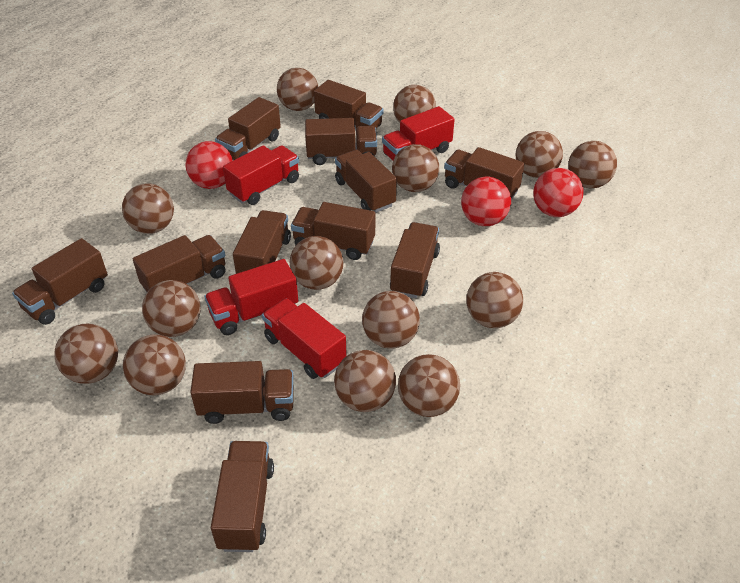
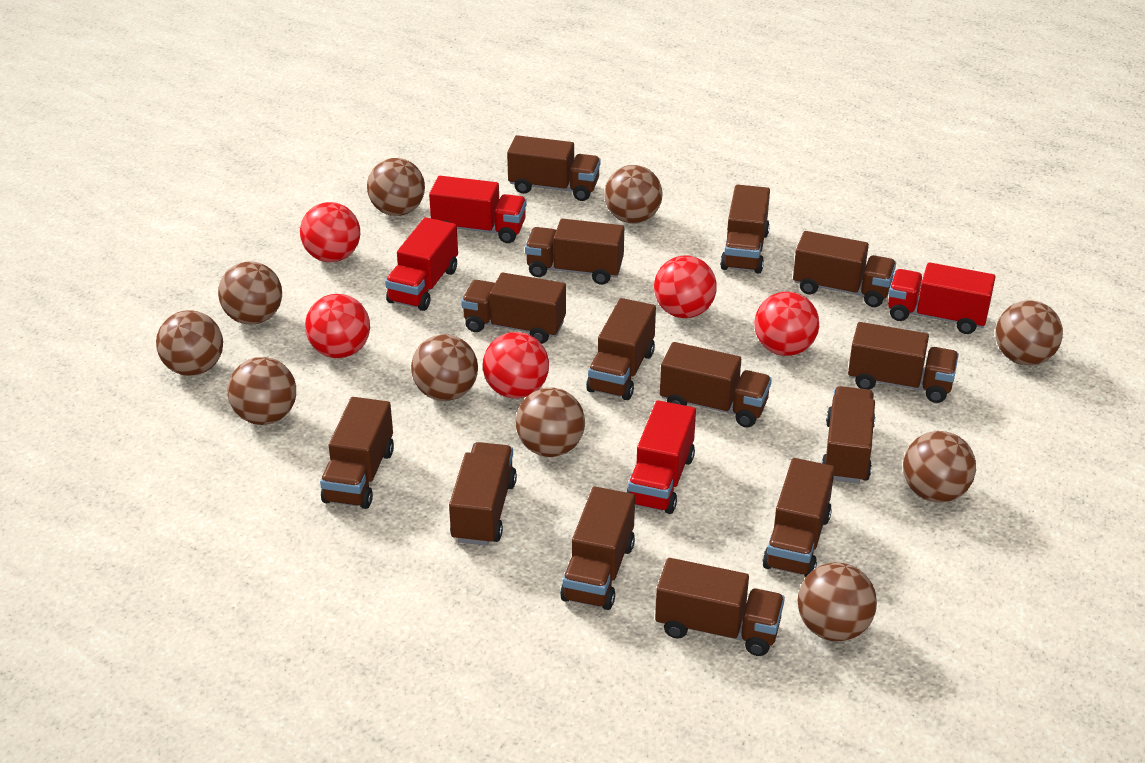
brown ball: [54,324,118,384] [122,183,174,234] [123,334,186,395] [142,280,201,337] [277,68,318,111] [290,236,343,290] [334,350,396,412] [362,291,420,349] [392,144,439,192] [393,85,436,123] [398,354,460,417] [467,272,523,328] [516,131,563,178] [568,141,617,188] = 14 -> [156,310,223,376] [218,262,282,324] [228,357,296,425] [367,158,425,216] [411,334,478,401] [516,388,585,457] [604,165,663,223] [798,562,877,641] [903,431,976,503] [996,300,1063,365] = 10
brown truck: [12,238,108,325] [133,235,226,292] [190,361,294,424] [211,441,274,552] [215,97,281,160] [233,210,291,274] [291,202,375,260] [305,118,377,165] [314,80,383,129] [335,150,397,213] [390,222,440,298] [444,147,524,200] = 12 -> [320,397,394,509] [449,442,517,546] [461,272,566,344] [507,135,601,201] [525,219,624,285] [560,487,635,610] [586,298,656,400] [655,558,785,656] [660,342,772,427] [720,185,770,274] [762,458,835,577] [793,231,896,307] [821,386,875,484] [848,322,959,403] = 14
red ball: [186,141,233,189] [461,176,511,226] [533,168,583,217] = 3 -> [300,202,360,262] [305,294,370,358] [483,332,549,399] [654,255,717,318] [754,292,819,356] = 5

